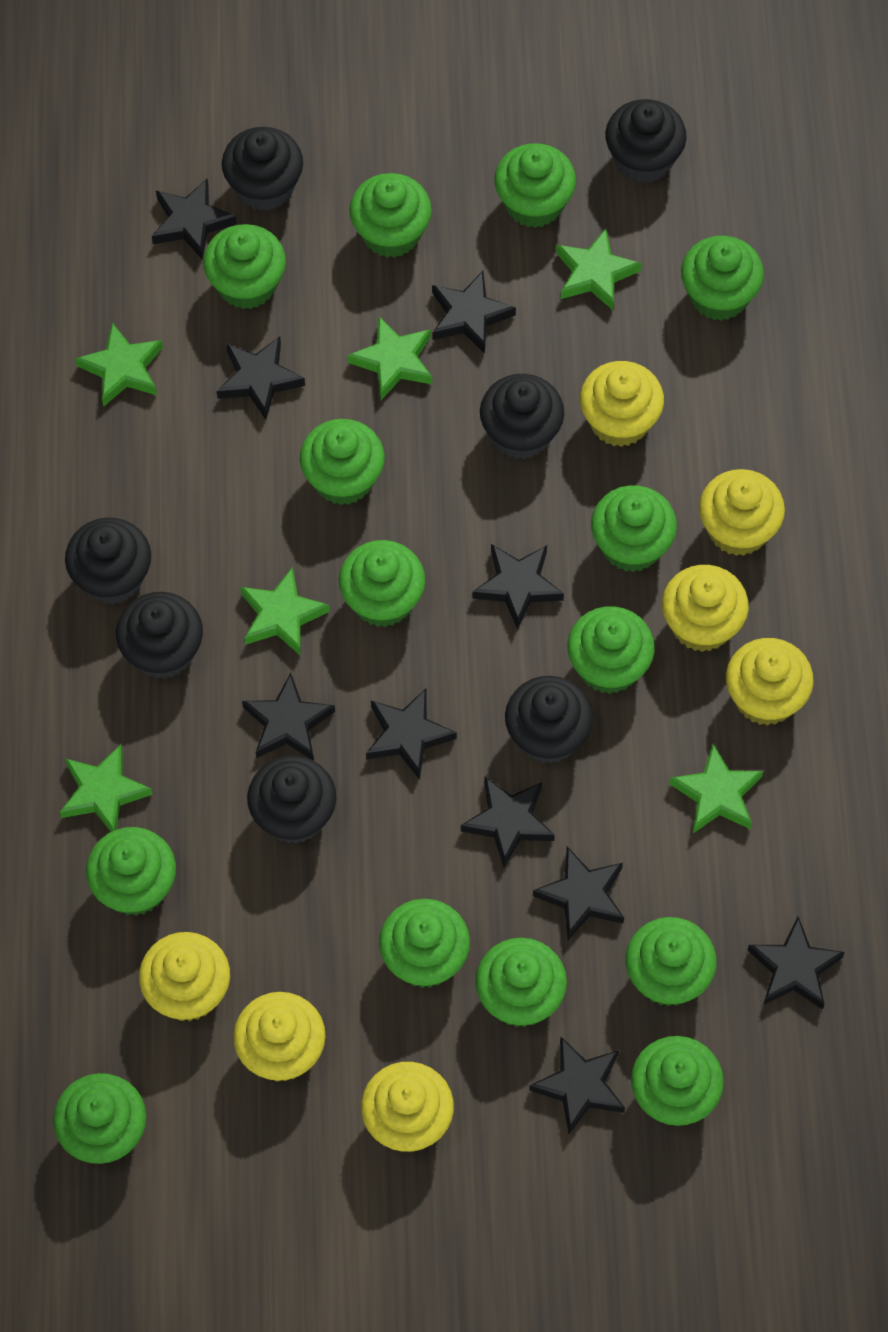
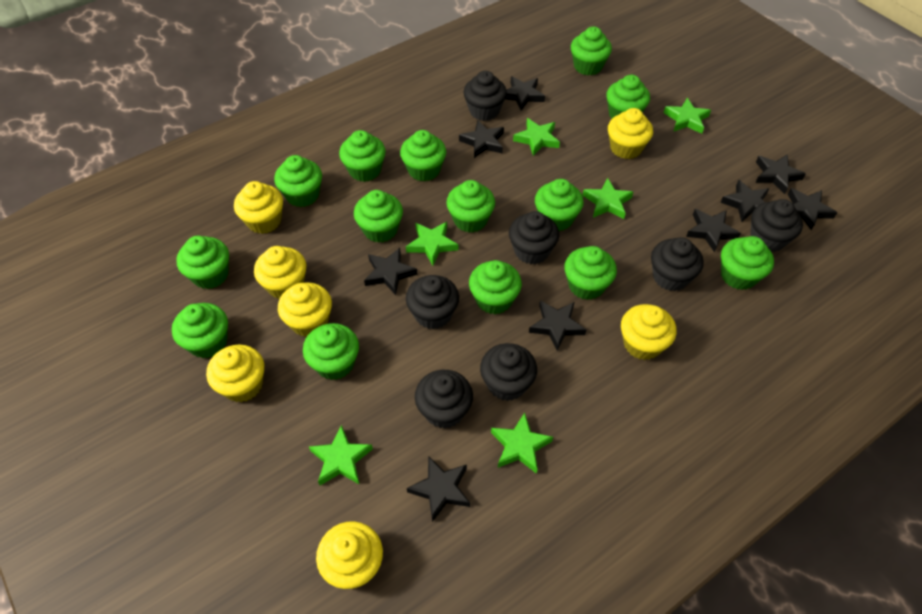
black star: [152,178,237,260] [217,336,305,419] [242,673,335,761] [366,689,457,780] [432,271,516,354] [461,777,555,867] [473,544,564,630] [529,1037,625,1134] [533,846,624,940] [748,917,845,1010] = 10 -> [364,248,418,295] [407,456,470,522] [459,120,504,158] [505,76,545,111] [529,301,586,351] [686,209,741,253] [720,180,769,222] [755,154,806,194] [788,188,838,230] = 9

